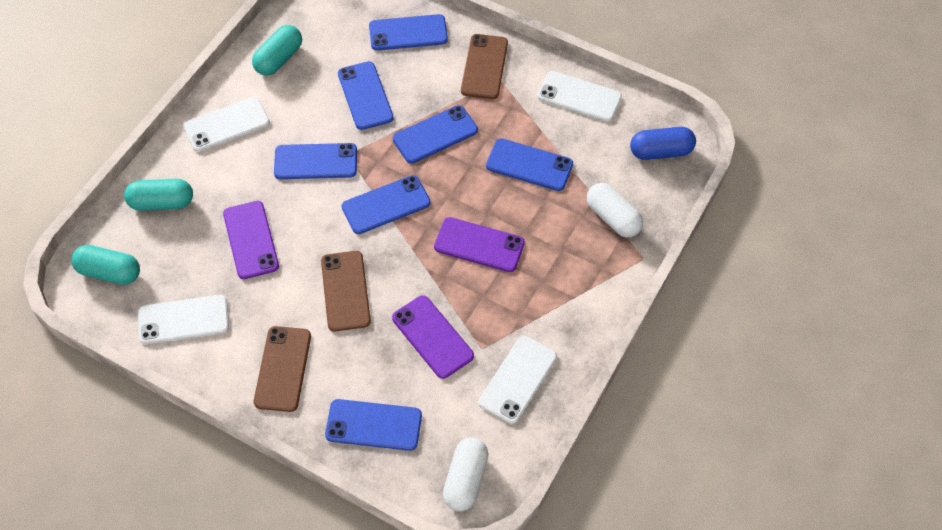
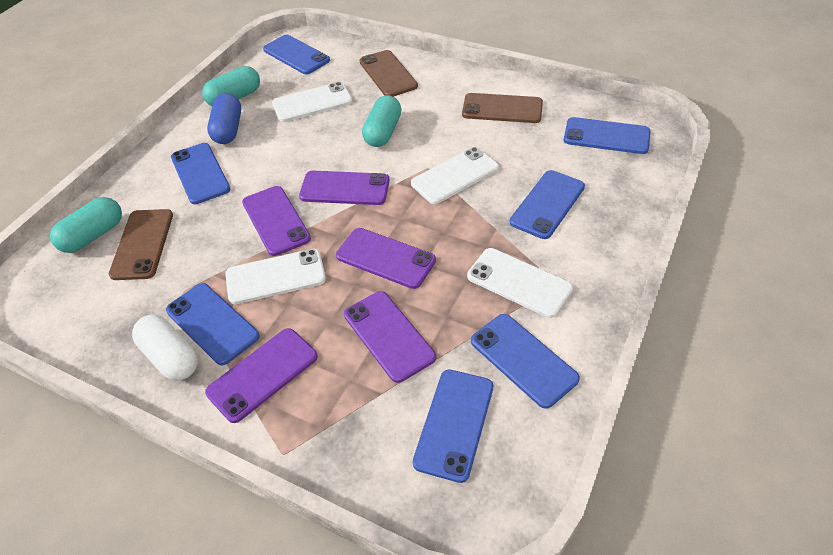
purple phone: [223,201,279,279] [392,295,474,379] [434,217,525,272] = 3 -> [205,328,318,423] [242,186,311,256] [299,171,390,205] [336,228,436,289] [344,291,436,383] = 5
white capsule: [443,437,488,511] [587,183,643,237] = 2 -> [132,315,198,381] = 1

